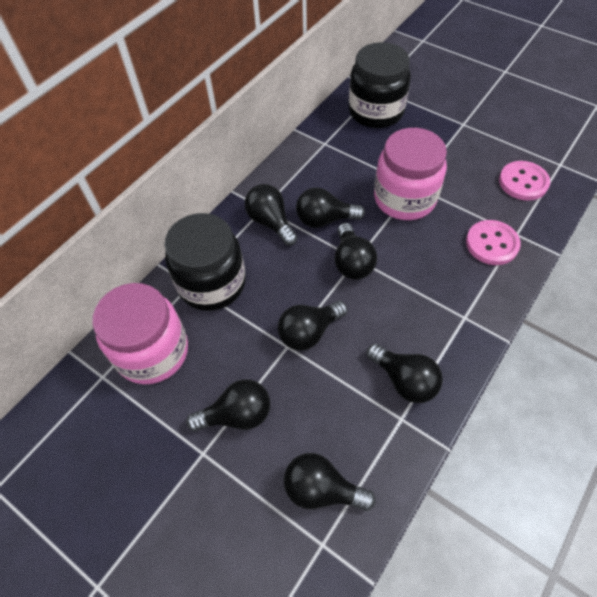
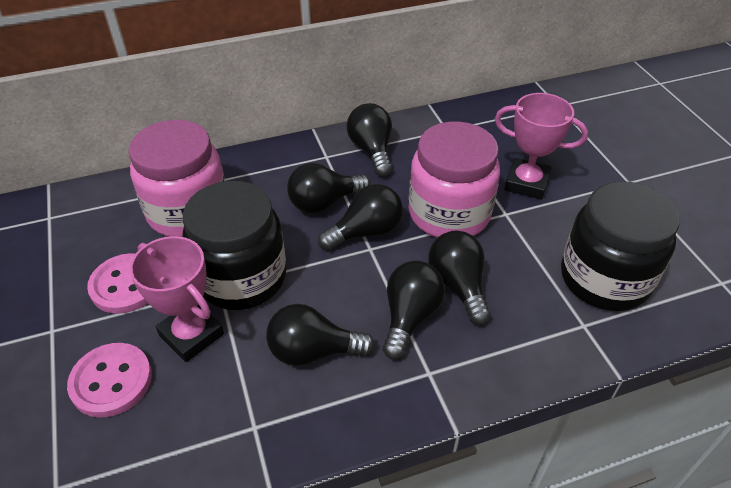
black light bulb: [186,379,270,431] [245,184,298,245] [278,301,347,351] [284,453,376,511] [296,187,365,228] [335,223,377,280] [367,344,443,403] = 7 -> [266,304,375,366] [287,163,371,213] [318,184,403,251] [347,103,392,176] [383,261,445,360] [428,231,491,325] = 6
pink trophy: none = 0 -> [130,236,224,362] [495,93,588,199] = 2

